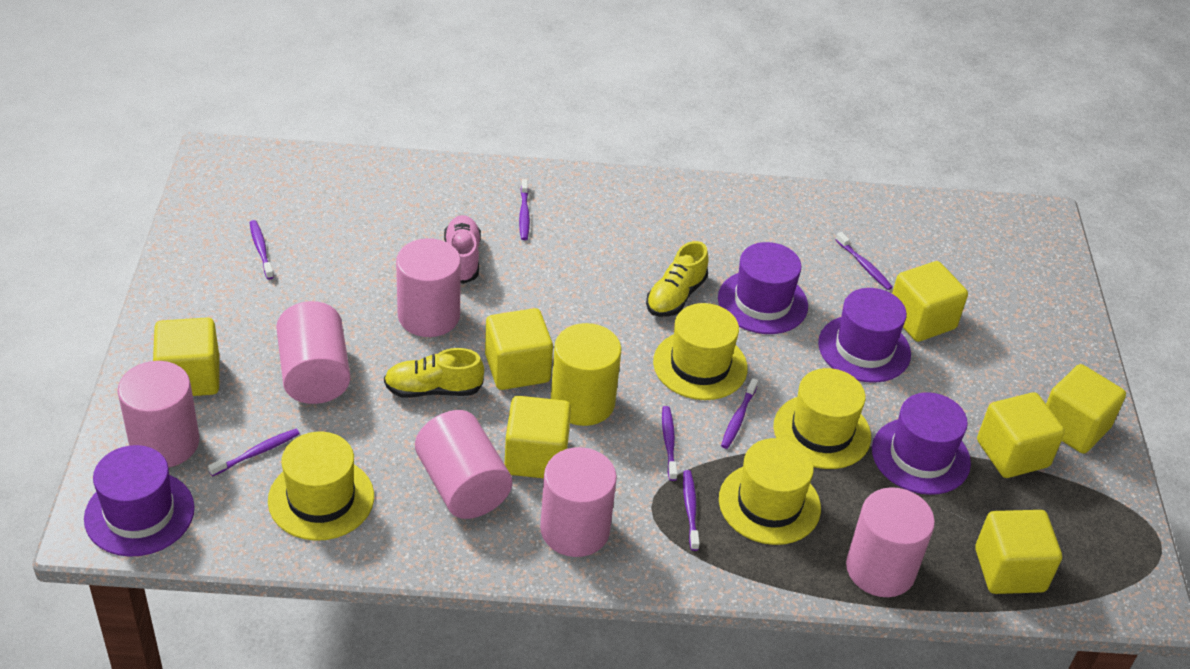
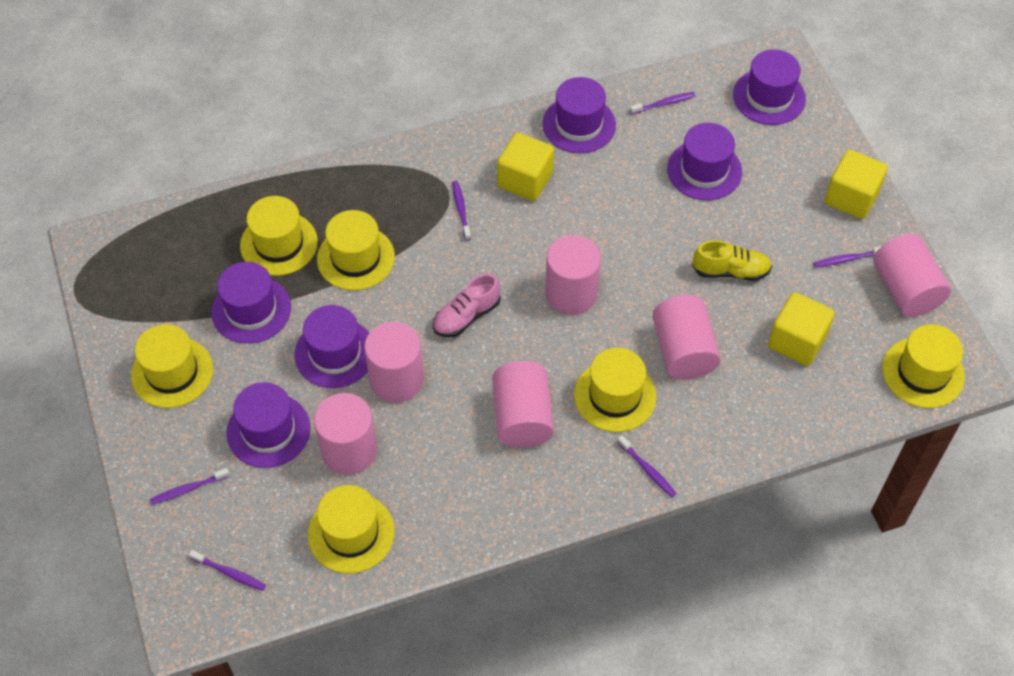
purple hat: [84,445,195,557] [718,242,808,334] [818,288,911,383] [872,392,971,495] = 4 -> [211,262,291,344] [227,382,310,468] [295,305,369,388] [542,77,616,153] [667,123,742,200] [733,50,806,125] = 6
purple toothbrush: [208,429,300,476] [250,220,274,280] [519,179,530,240] [662,406,677,481] [683,470,700,551] [721,378,758,449] [835,232,893,290] = 7 -> [150,468,230,505] [189,550,266,591] [452,181,471,241] [617,435,677,497] [630,92,696,114] [813,246,882,267] = 6
yellow cube: [153,317,219,396] [485,308,553,390] [505,396,571,478] [892,261,968,342] [975,510,1062,594] [977,392,1065,478] [1046,364,1126,454] = 7 -> [497,132,554,201] [768,292,835,366] [825,150,888,219] = 3
yellow cylinder: [551,323,621,426] = 1 -> none = 0
yellow hat: [268,432,374,541] [653,303,748,400] [719,438,821,545] [773,368,871,469] = 4 -> [131,324,213,408] [240,196,318,276] [308,485,395,573] [317,210,395,290] [574,348,657,432] [882,324,965,408] = 6
yellow shoe: [384,348,484,398] [646,241,708,317] = 2 -> [692,240,772,281] = 1

